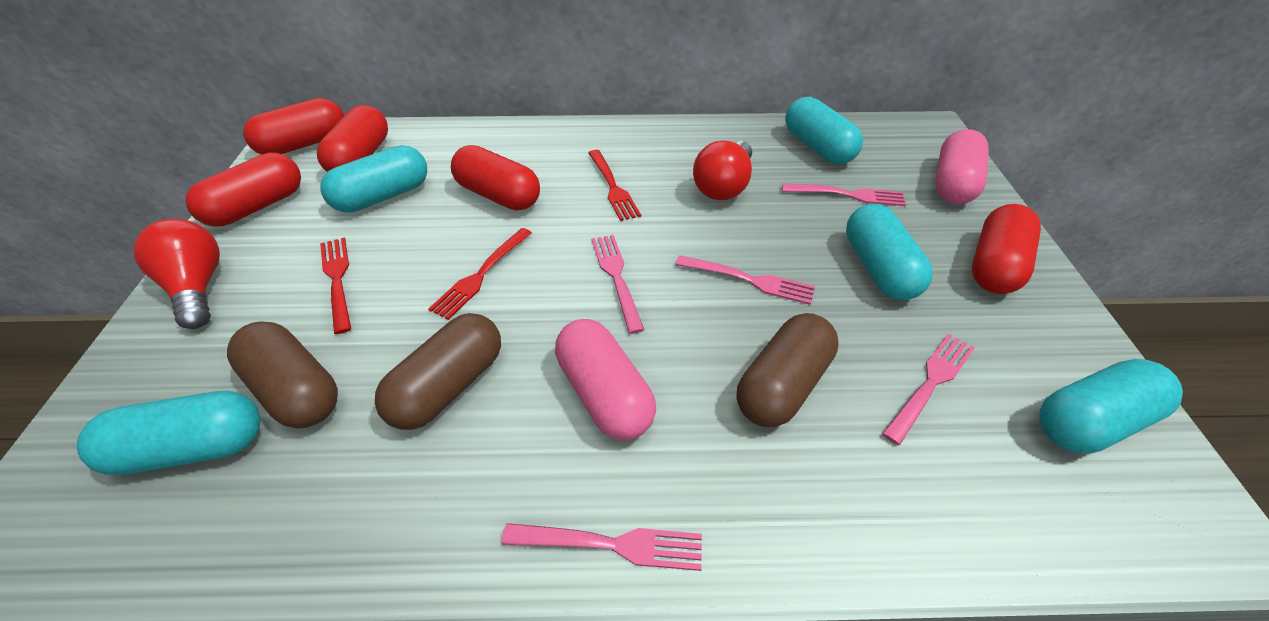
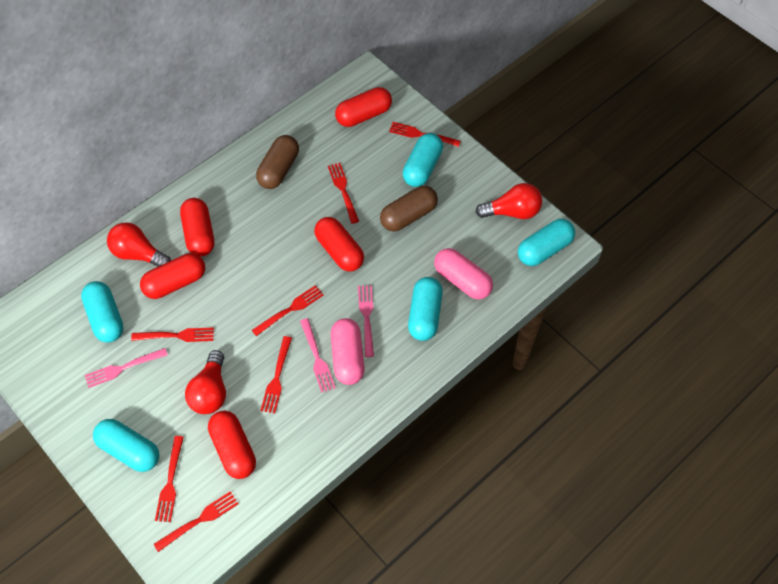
brown capsule: [227,321,338,429] [375,313,501,430] [737,313,839,427] = 3 -> [256,135,299,189] [380,186,438,231] = 2
pink fork: [502,523,702,571] [591,235,645,334] [675,255,815,305] [782,183,906,206] [882,333,975,445] = 5 -> [85,348,168,388] [300,318,335,393] [358,285,374,357] = 3
red fork: [320,237,351,334] [428,228,532,320] [588,150,641,221] = 3 -> [131,327,214,342] [154,491,238,552] [155,436,184,522] [252,285,324,336] [260,336,292,413] [328,163,359,224] [389,122,461,147] = 7
red light bulb: [133,219,220,329] [693,140,752,200] = 2 -> [107,222,171,267] [185,350,226,414] [476,183,542,219] = 3

